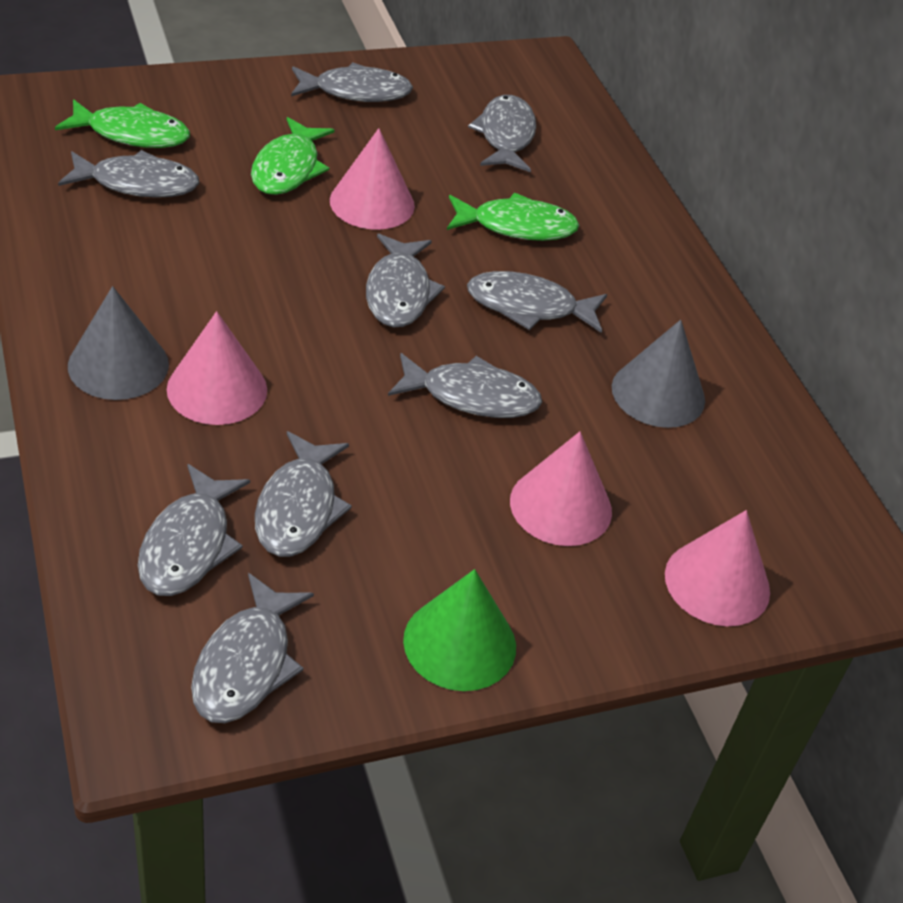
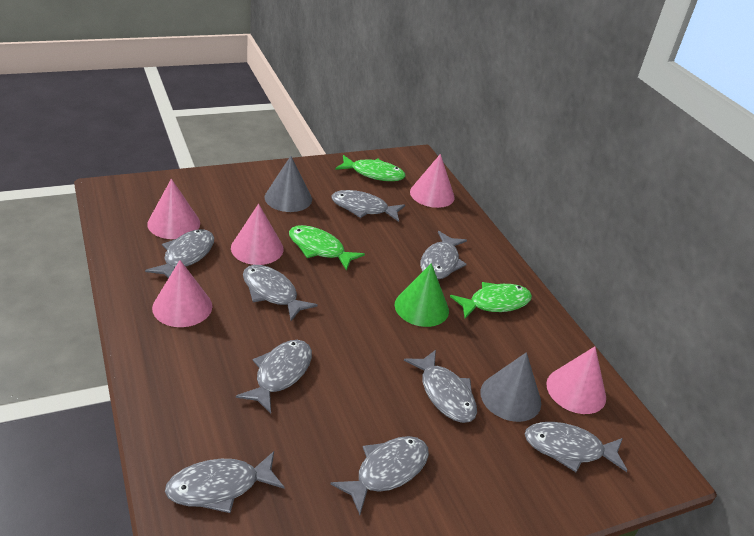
pink cone: [167,311,267,425] [330,128,415,230] [510,431,612,546] [665,510,770,626] = 4 -> [147,179,200,239] [152,260,212,327] [231,204,284,265] [410,154,455,208] [546,347,606,414] = 5

